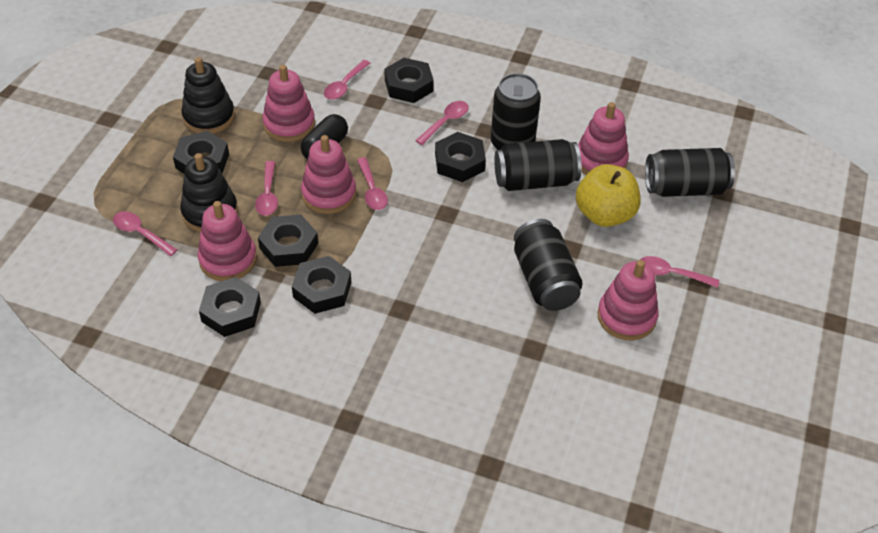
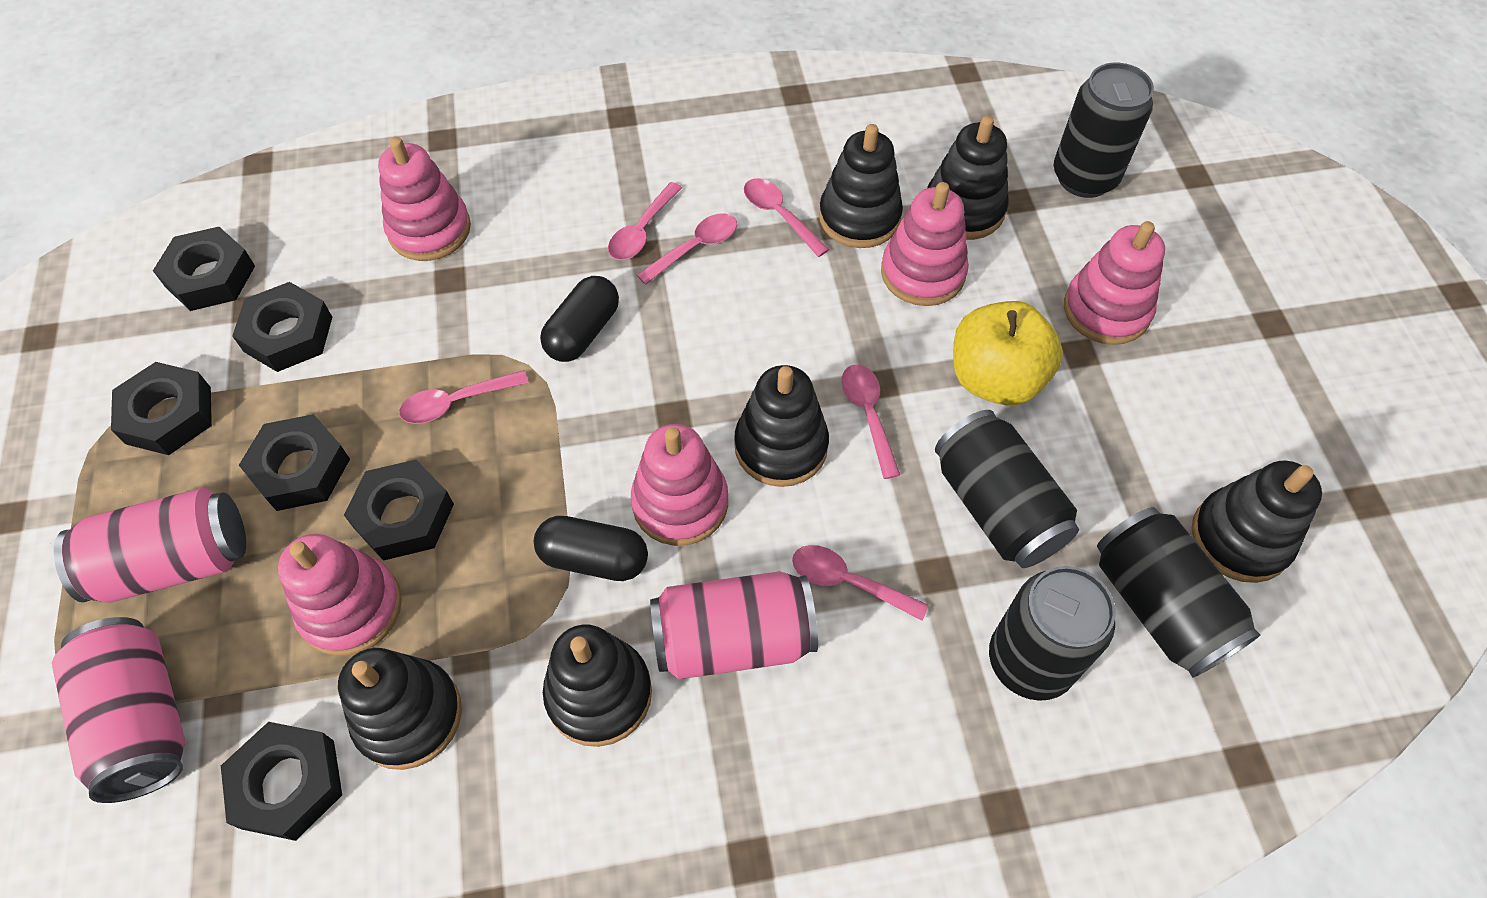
black capsule: [301,114,348,159] = 1 -> [534,516,648,581] [540,276,619,362] = 2
black stacking toy: [180,153,238,232] [181,57,235,134] = 2 -> [338,648,462,770] [543,625,652,747] [734,365,829,487] [819,124,903,248] [927,116,1009,240] [1192,460,1322,583] = 6
pink can: none = 0 -> [52,617,185,803] [54,488,246,603] [650,571,818,680] = 3

